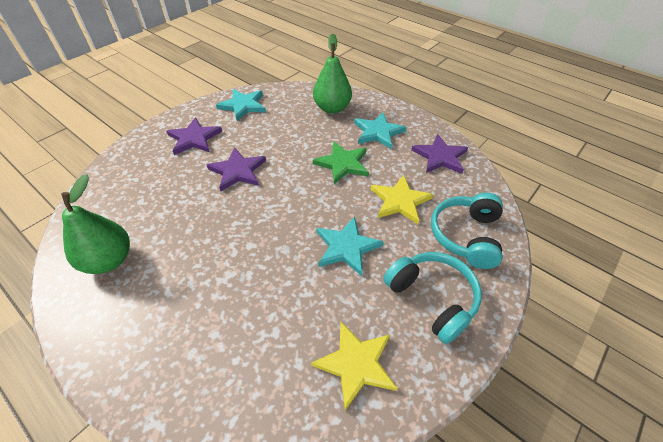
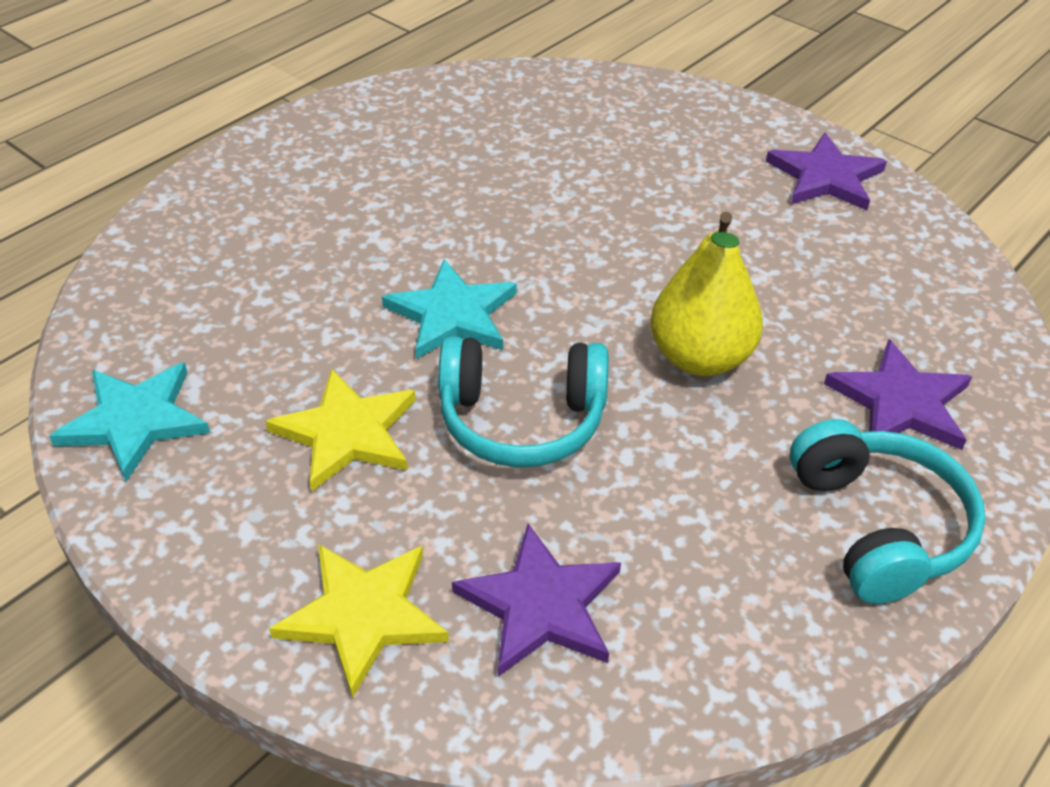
green pear: [61,174,130,274] [313,33,352,114] = 2 -> none = 0
green star: [313,141,369,184] = 1 -> none = 0
turquoise star: [216,89,266,121] [316,216,384,276] [354,113,407,149] = 3 -> [49,362,210,482] [382,259,517,359] = 2
yellow pear: none = 0 -> [650,212,763,376] = 1

